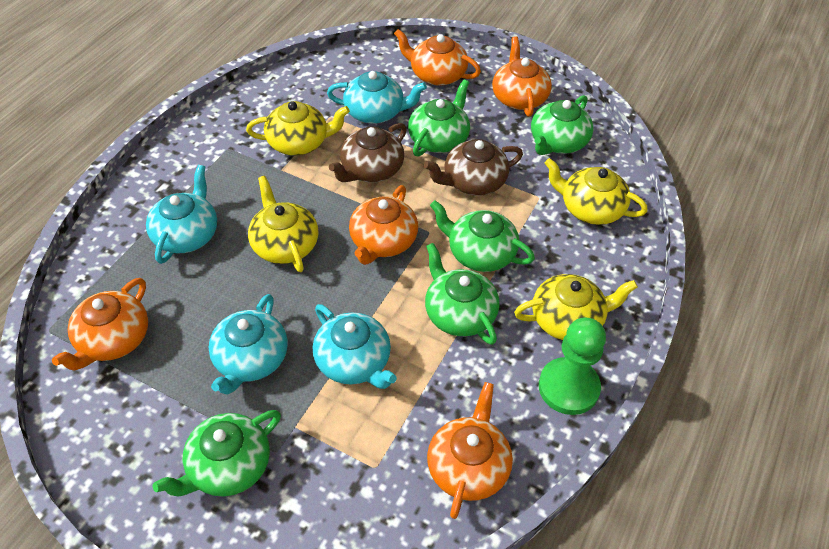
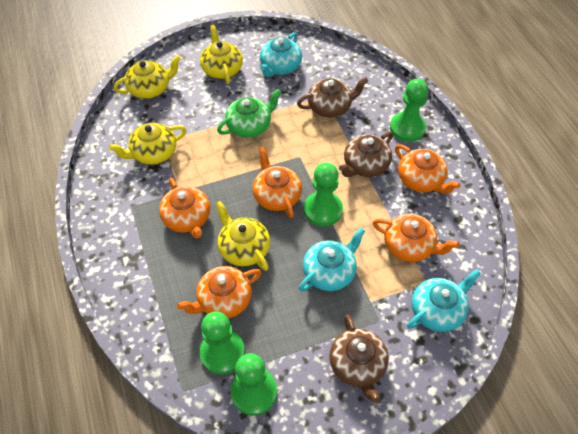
brown teapot: [329,123,407,182] [424,139,523,196] = 2 -> [297,77,368,118] [329,314,389,403] [339,132,393,177] = 3
green pawn: [539,317,606,415] = 1 -> [200,311,245,374] [230,353,277,416] [304,163,343,226] [390,78,428,142] = 4
green teapot: [152,410,281,497] [408,79,470,156] [425,243,499,345] [430,200,535,272] [531,95,593,155] = 5 -> [217,89,282,138] = 1
turquoise teapot: [146,165,217,264] [208,294,288,395] [313,304,397,389] [327,71,427,124] = 4 -> [260,32,302,77] [299,228,365,292] [407,269,481,332] = 3

